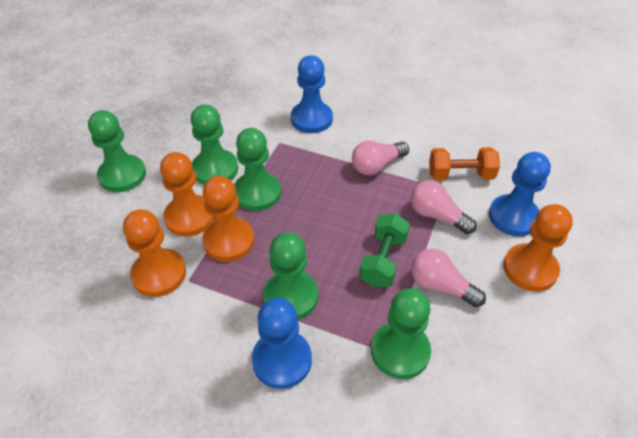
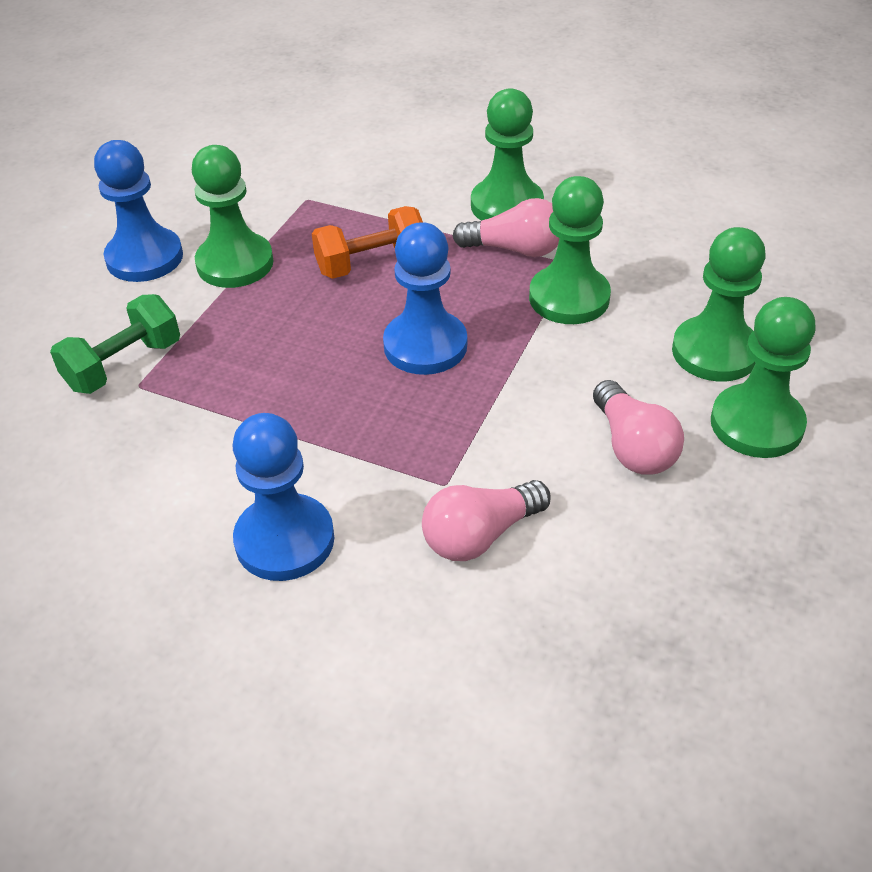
orange pawn: [123,209,186,297] [160,152,214,237] [202,176,255,262] [503,204,573,291] = 4 -> none = 0

